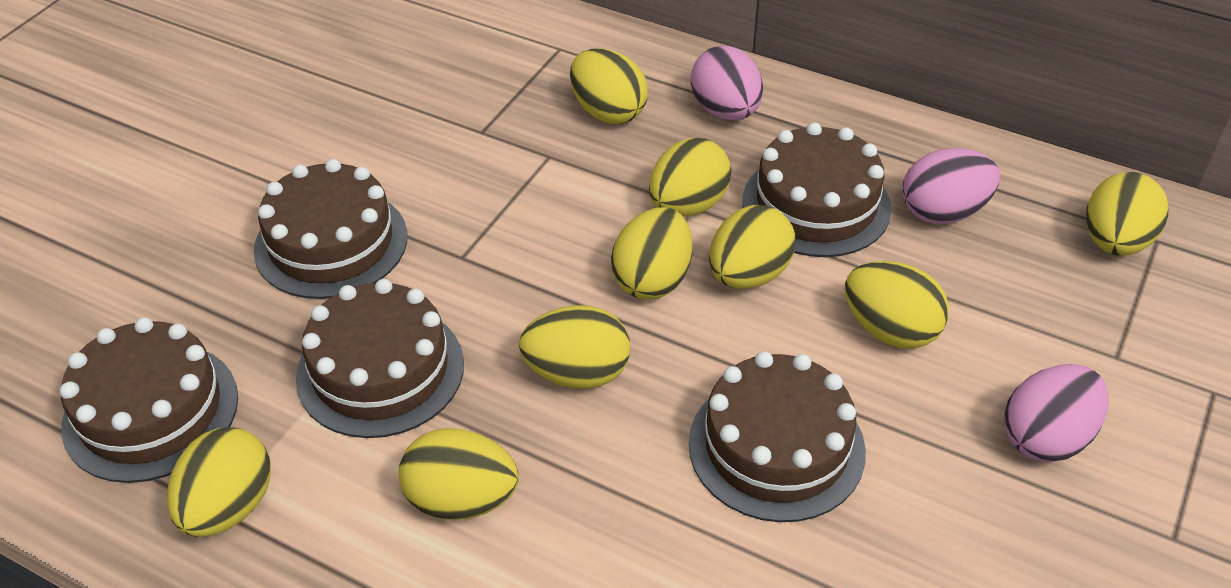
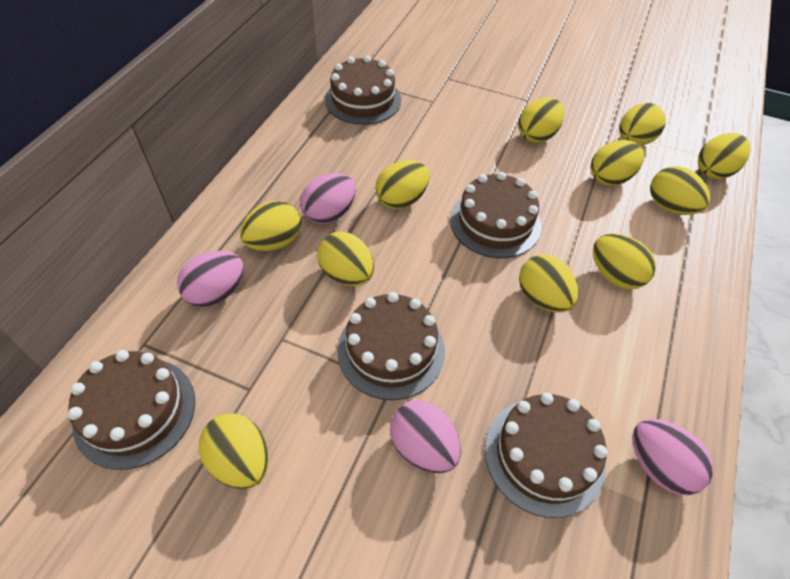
pink egg: [691,46,763,120] [903,148,1000,224] [1004,364,1109,462] = 3 -> [177,251,244,307] [300,173,356,224] [390,400,461,473] [632,419,713,495] = 4
yellow egg: [167,427,271,537] [399,428,519,520] [519,305,630,389] [570,48,648,124] [611,207,692,299] [649,138,732,217] [709,205,796,289] [845,261,949,349] [1086,172,1169,256] = 9 -> [199,413,268,489] [240,200,301,251] [317,232,374,286] [376,160,429,209] [518,97,564,143] [519,254,579,313] [591,140,644,186] [593,234,656,289] [619,103,666,146] [650,166,710,215] [698,133,750,179] = 11

